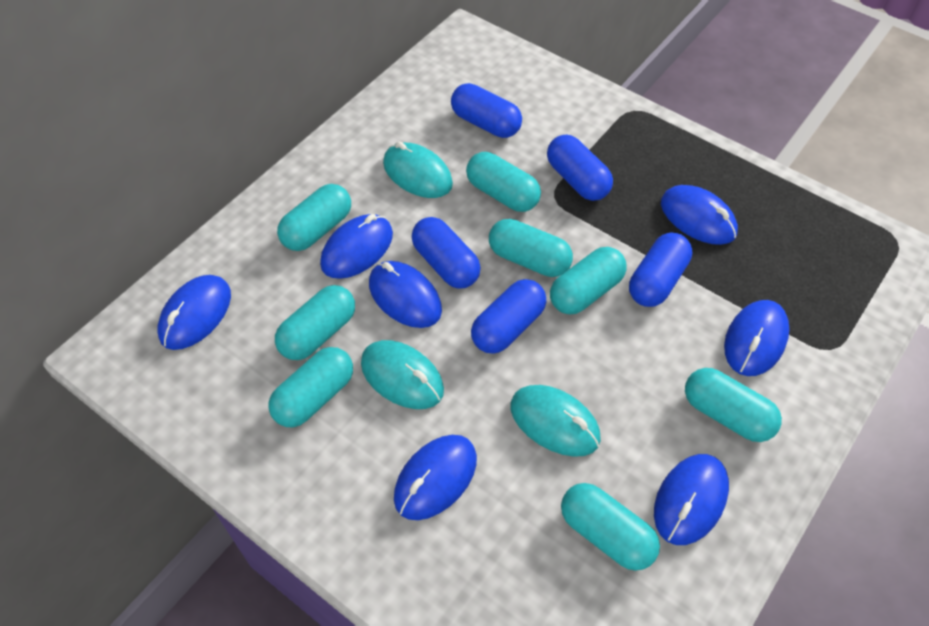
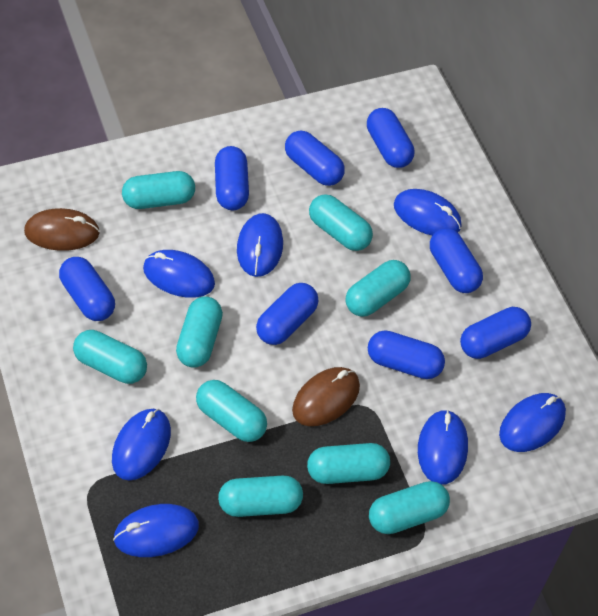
blue capsule: [412,217,481,289] [451,83,522,138] [471,279,546,354] [547,135,613,201] [629,233,692,307] = 5 -> [59,257,115,321] [215,146,249,210] [256,283,319,345] [285,130,345,186] [367,108,414,168] [368,330,445,379] [430,228,483,293] [460,307,531,359] = 8
brown mouse: none = 0 -> [24,208,100,251] [292,367,360,426] = 2
turquoise capsule: [268,347,353,427] [275,285,355,360] [277,184,351,251] [466,152,541,212] [489,219,573,277] [550,247,627,315] [561,483,660,571] [685,368,782,442] = 8 -> [73,330,147,384] [122,171,195,209] [176,296,223,368] [196,380,267,442] [218,476,303,517] [307,443,390,484] [309,194,373,251] [346,260,410,317] [369,481,450,534] = 9
turquoise mouse: [361,340,444,409] [383,141,453,198] [511,385,601,457] = 3 -> none = 0

